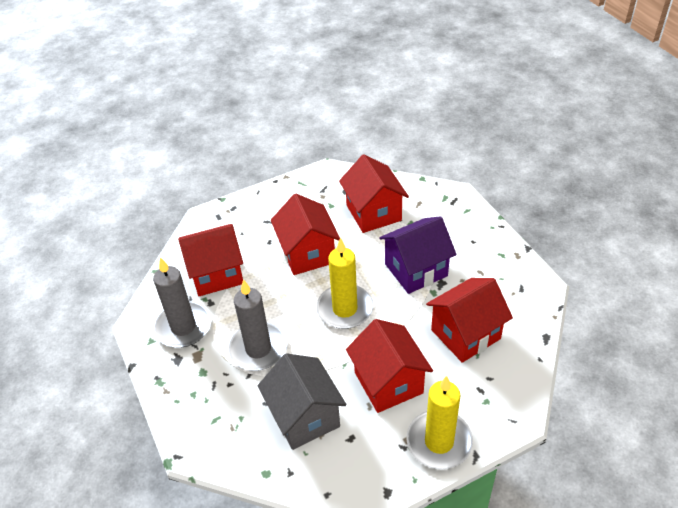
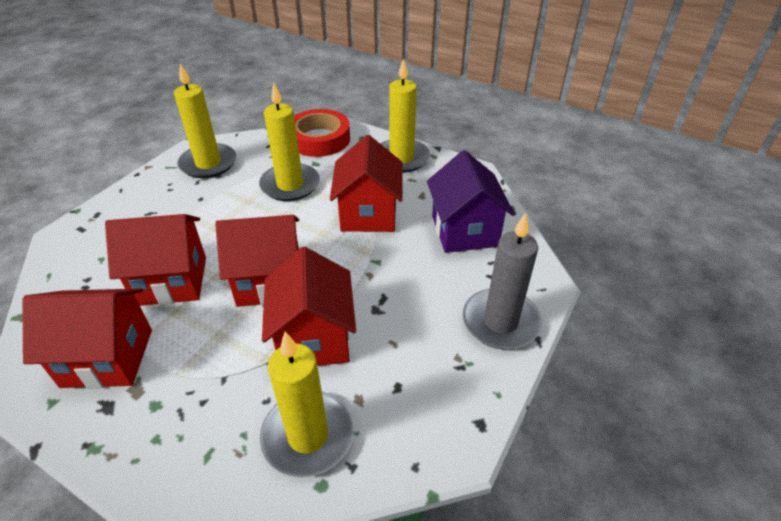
grey candle: [153,257,211,347] [228,279,287,371] = 2 -> [463,213,542,350] = 1
grey house: [257,353,347,450] = 1 -> none = 0
red tape: none = 0 -> [294,109,350,157] = 1
yellow candle: [316,238,373,329] [406,376,473,470] = 2 -> [174,63,236,178] [259,83,320,201] [260,332,354,477] [380,58,430,173] = 4

